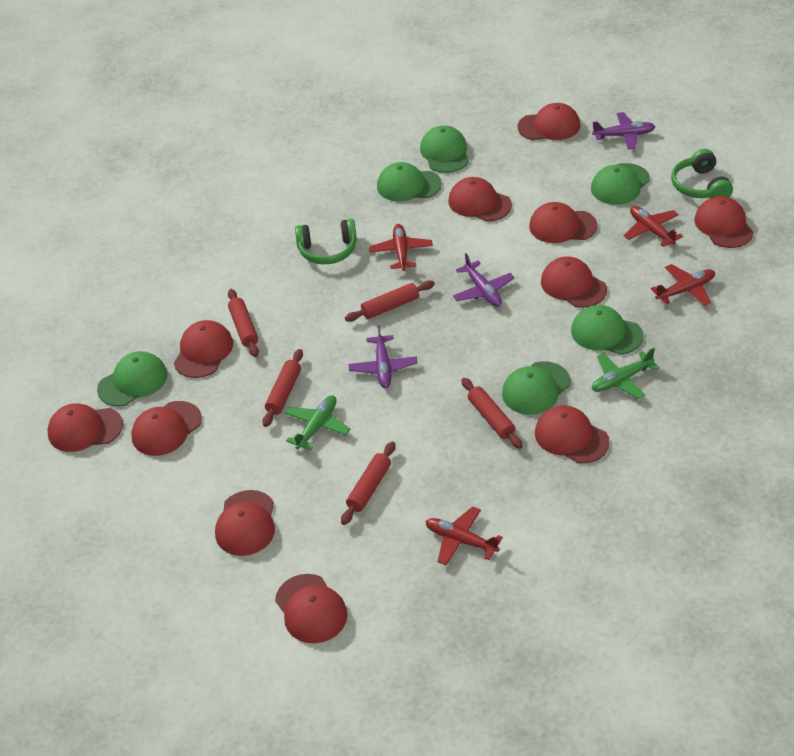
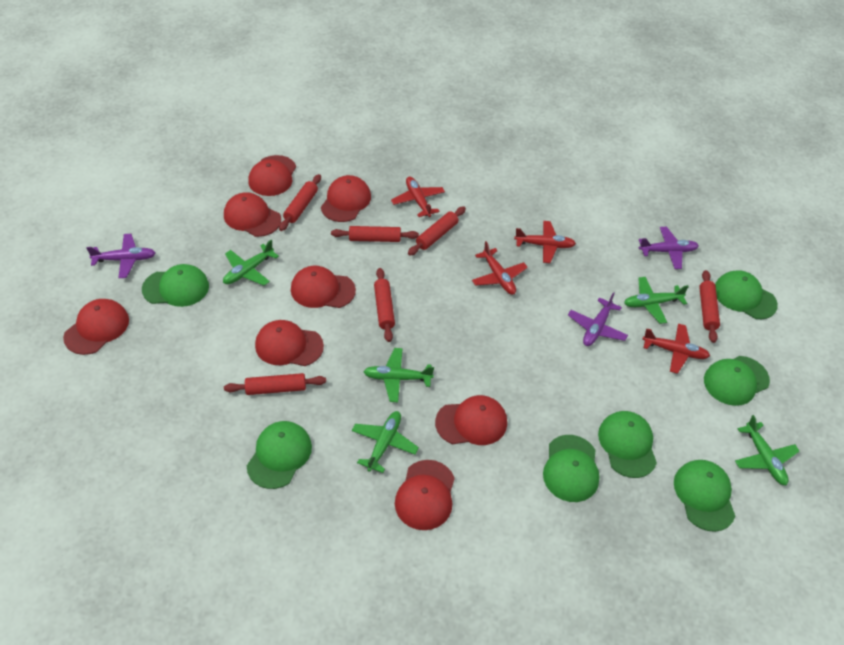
green cap: [97,351,168,407] [377,162,442,201] [420,126,469,173] [502,361,571,415] [571,305,644,355] [591,163,650,205] = 6 -> [142,264,209,307] [247,421,312,489] [543,435,600,502] [598,411,657,478] [674,460,735,532] [704,356,770,406] [715,270,778,319] = 7
green headphones: [295,219,357,264] [671,149,733,198] = 2 -> none = 0
green plane: [285,395,350,450] [592,348,660,399] = 2 -> [223,240,279,286] [352,411,419,473] [364,348,434,402] [624,277,689,324] [735,415,800,486] = 5
red cap: [47,403,123,452] [131,401,202,456] [174,320,233,378] [215,490,275,556] [275,574,348,644] [448,177,512,221] [518,103,581,140] [529,202,598,243] [535,405,610,464] [541,257,607,308] [694,196,754,248] = 11 -> [63,299,129,355] [224,192,281,237] [248,155,296,196] [255,320,324,366] [291,266,356,308] [321,175,371,222] [395,460,455,530] [435,395,507,445] = 8
red rolling pin: [228,289,259,357] [263,349,303,427] [341,441,395,525] [345,280,435,322] [461,378,523,449] = 5 -> [224,373,326,395] [279,174,321,231] [331,226,419,242] [374,268,395,342] [408,206,466,256] [699,270,720,343] = 6

